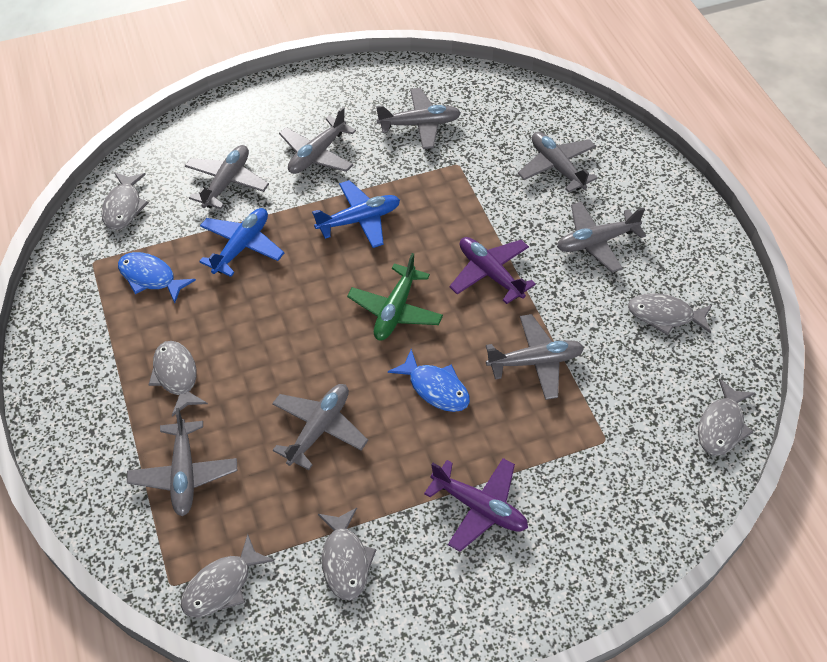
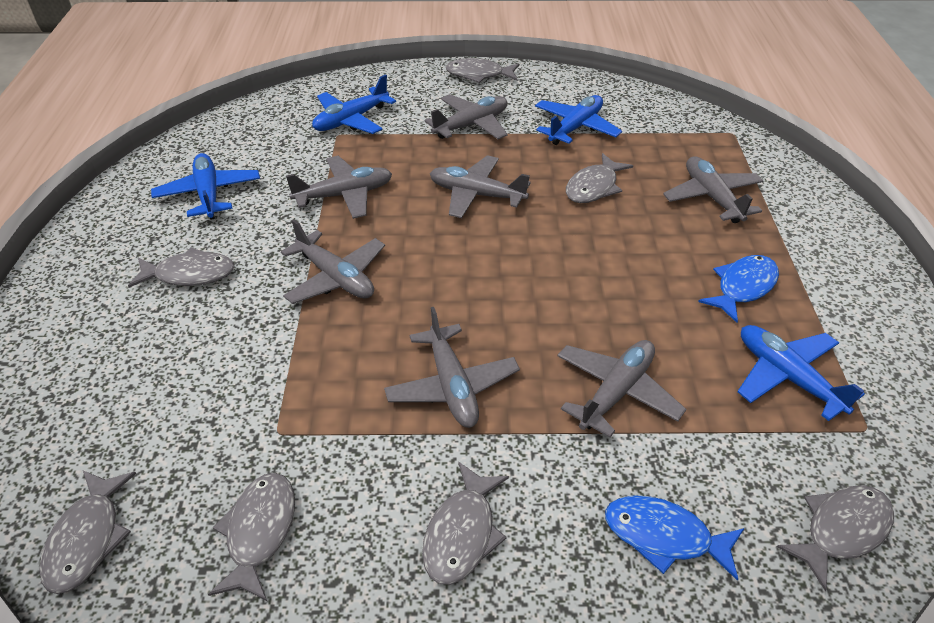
blue plane: [199,208,284,277] [312,180,400,248] = 2 -> [151,153,260,220] [312,74,396,134] [535,95,622,145] [737,325,865,421] = 4
green plane: [347,253,443,341] = 1 -> none = 0
grey fish: [101,172,149,230] [148,341,208,416] [181,534,274,618] [318,508,376,600] [628,293,712,335] [698,379,755,456] = 6 -> [39,471,136,594] [128,247,234,288] [208,473,295,601] [422,462,509,585] [446,58,519,83] [566,153,633,203] [777,485,894,591] = 7
grey plane: [127,408,237,516] [185,145,269,209] [272,384,368,470] [279,107,356,174] [376,88,461,149] [486,314,584,400] [518,132,598,193] [557,202,646,273] = 8 -> [281,219,385,304] [286,156,392,219] [384,307,520,428] [424,94,507,139] [430,155,531,218] [557,340,686,438] [663,156,763,223] = 7
purple plane: [424,458,528,552] [449,237,536,304] = 2 -> none = 0

